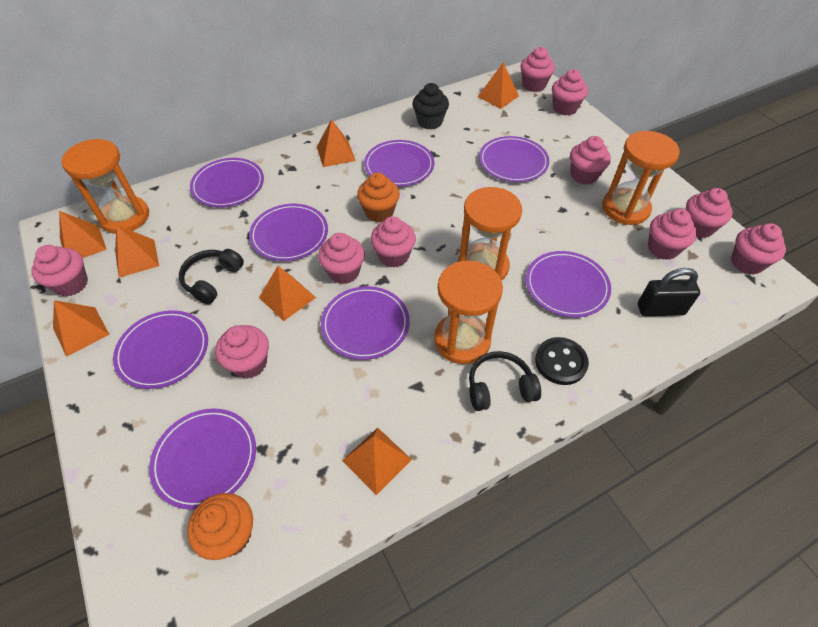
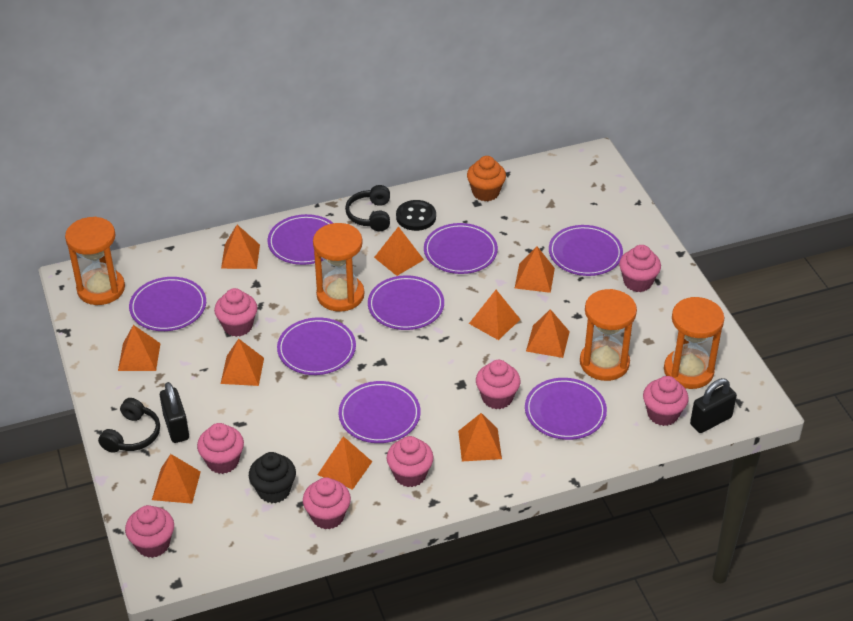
black padlock: [638,268,700,316] = 1 -> [160,382,189,443] [690,378,737,433] = 2
orange cupcake: [187,493,253,560] [357,173,400,222] = 2 -> [467,156,506,201] = 1
orange pyramid: [53,300,110,357] [59,211,107,258] [115,225,159,278] [259,266,316,321] [317,119,356,167] [342,428,412,495] [478,62,519,109] = 7 -> [118,325,161,371] [152,454,201,504] [221,225,260,269] [221,339,264,386] [318,436,372,490] [374,226,424,276] [458,413,502,461] [469,290,521,340] [515,246,555,293] [526,309,570,358] = 10
pink cupcake: [31,245,88,297] [215,325,269,379] [318,233,365,284] [371,216,416,268] [520,47,555,92] [552,69,588,115] [570,136,611,185] [648,209,697,260] [686,188,733,238] [731,223,786,275] = 10 -> [125,505,174,558] [197,423,244,474] [214,288,257,337] [303,477,351,529] [386,436,433,487] [476,360,520,409] [619,245,661,292] [643,376,688,426] = 8

